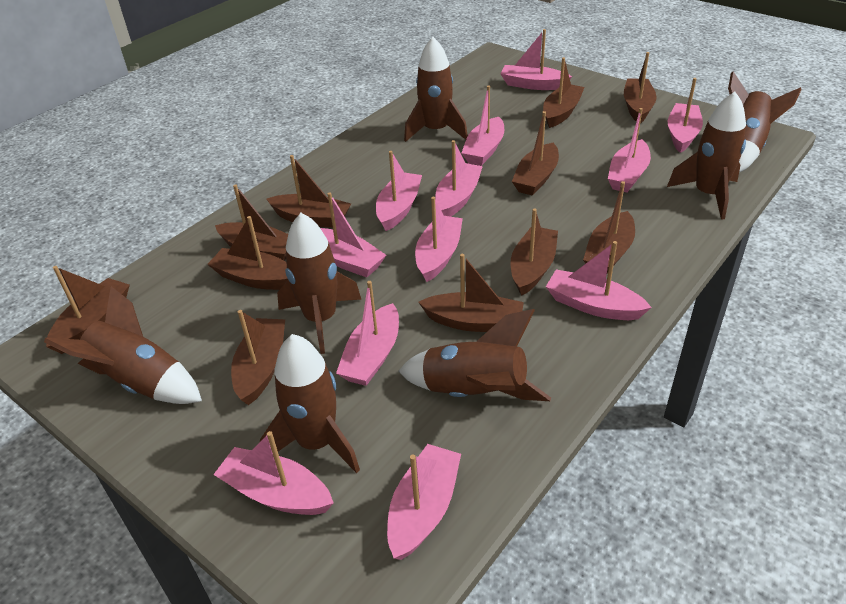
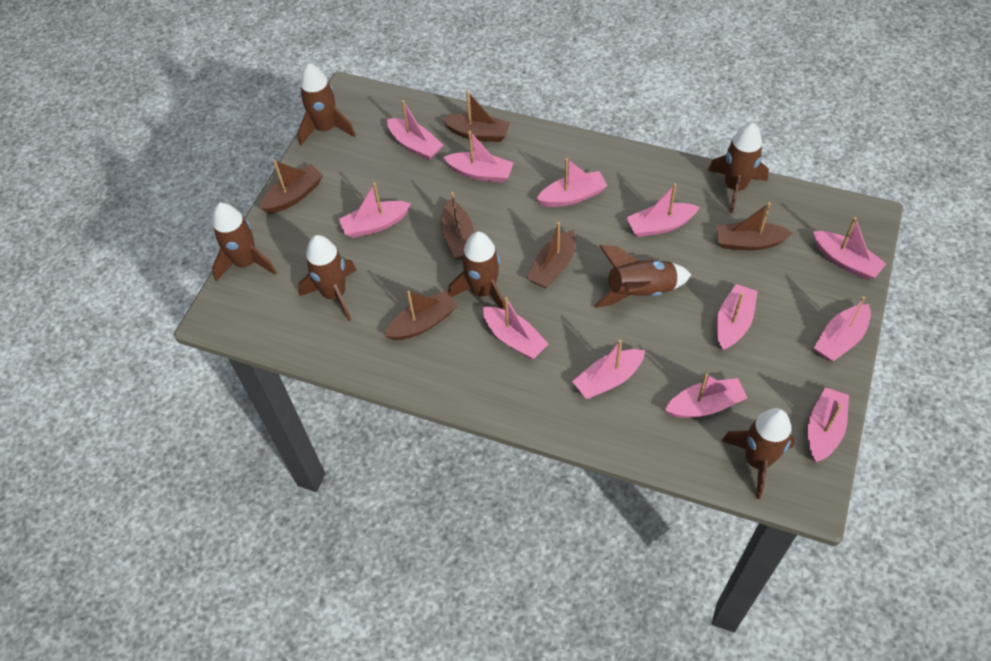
brown boat: [46,266,130,354] [207,216,288,290] [215,184,288,261] [231,310,285,405] [267,155,351,228] [418,254,524,332] [511,208,558,296] [512,111,559,196] [543,57,584,128] [583,181,635,273] [624,52,657,123] = 11 -> [260,160,323,213] [384,290,457,340] [441,192,474,259] [442,91,510,142] [527,222,576,289] [716,202,793,250] = 6

